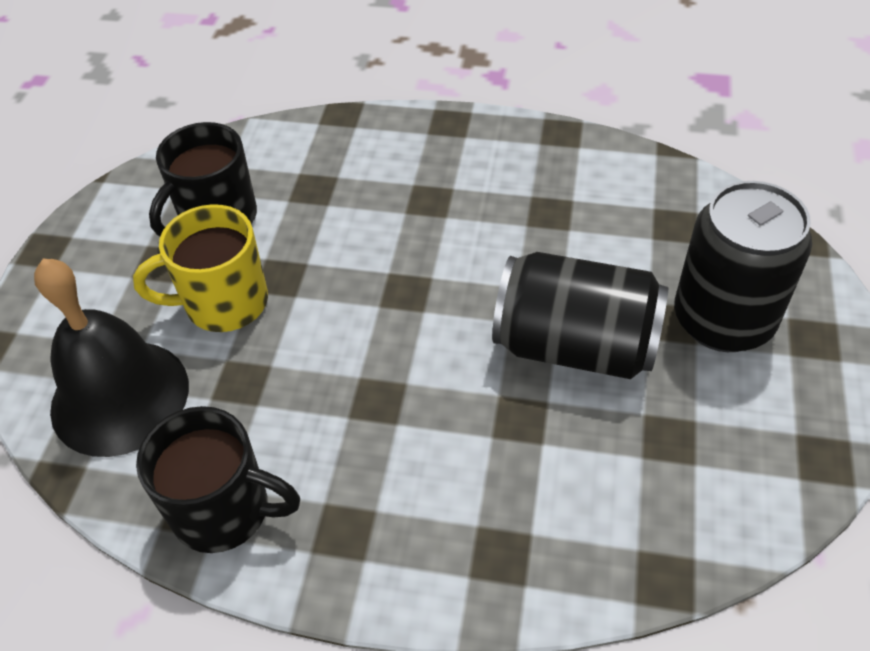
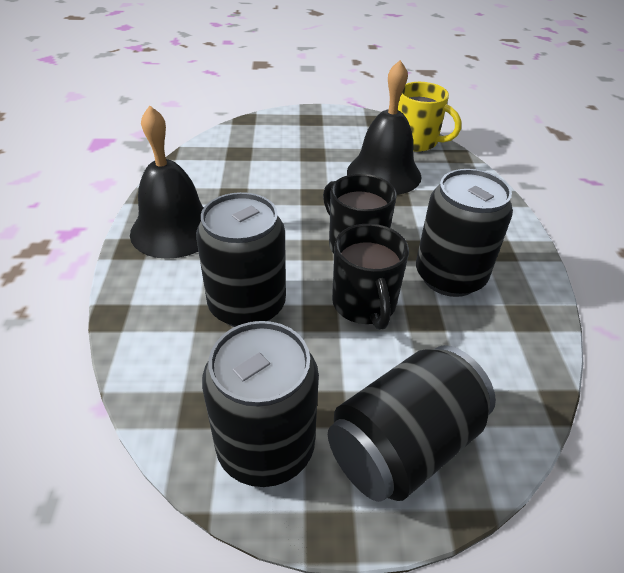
black bell: [34,258,189,457] = 1 -> [130,105,204,259] [347,60,422,195] = 2
black can: [492,252,668,379] [674,181,812,352] = 2 -> [196,192,286,327] [202,321,319,487] [328,345,496,502] [416,169,513,297] = 4

